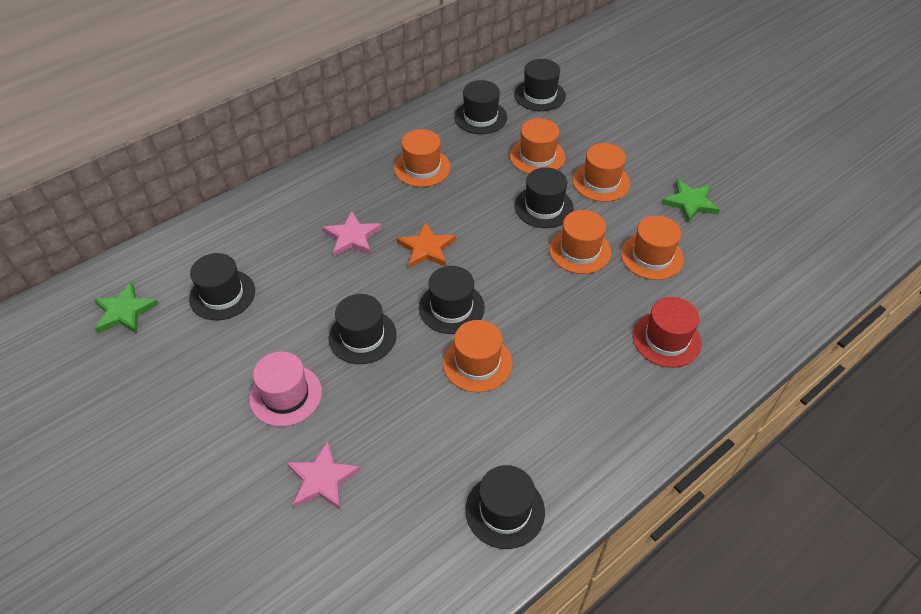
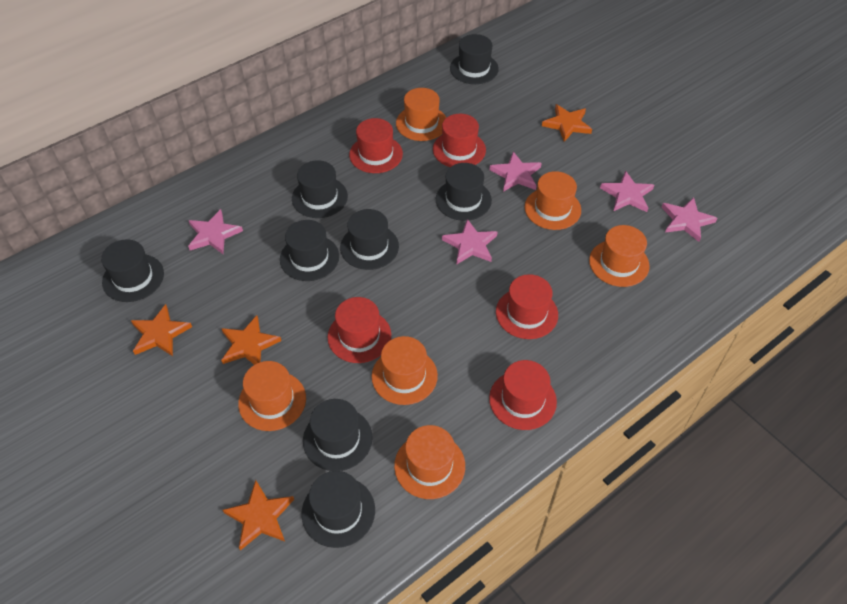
black hat: [189,253,255,320] [329,294,397,364] [419,266,485,334] [454,80,507,134] [465,465,545,549] [514,59,566,111] [514,167,574,228] = 7 -> [101,239,164,302] [280,220,339,281] [292,160,348,218] [302,471,375,548] [303,399,373,471] [340,209,399,270] [436,163,492,221] [450,34,499,84] = 8
green star: [94,282,159,333] [661,179,720,223] = 2 -> none = 0
orange star: [397,222,456,268] = 1 -> [131,304,192,356] [221,315,281,365] [223,480,294,551] [542,104,592,142] = 4
pink hat: [249,351,322,427] = 1 -> none = 0
pink star: [287,441,361,510] [322,211,381,256] = 2 -> [188,209,243,254] [442,219,497,265] [489,152,542,192] [600,171,654,212] [661,197,717,242] = 5
red hat: [633,297,702,368] = 1 -> [328,297,391,363] [349,118,403,173] [433,114,486,167] [489,360,557,430] [496,274,558,339] = 5

